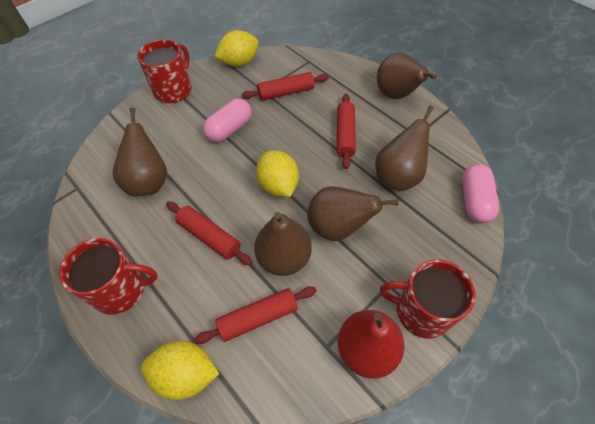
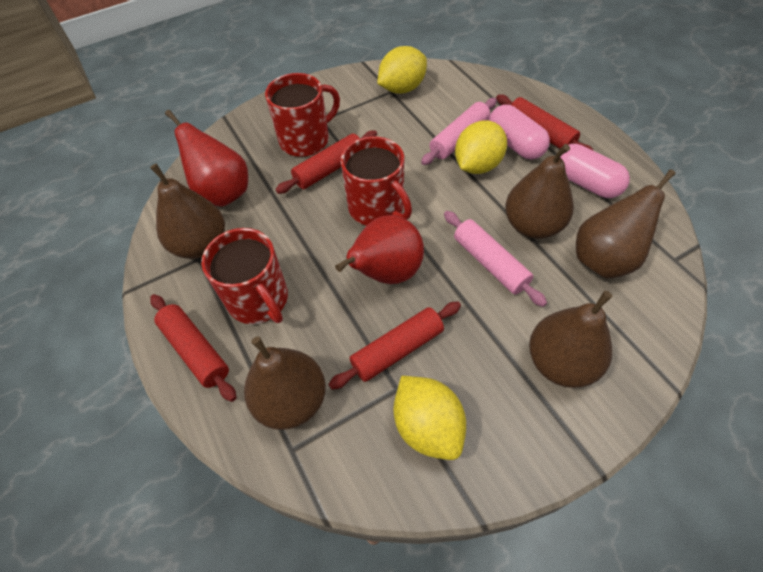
pink rolling pin: none = 0 -> [421,98,497,165] [444,211,547,307] = 2
red pear: [338,310,405,379] = 1 -> [165,110,248,207] [335,215,424,284] = 2

